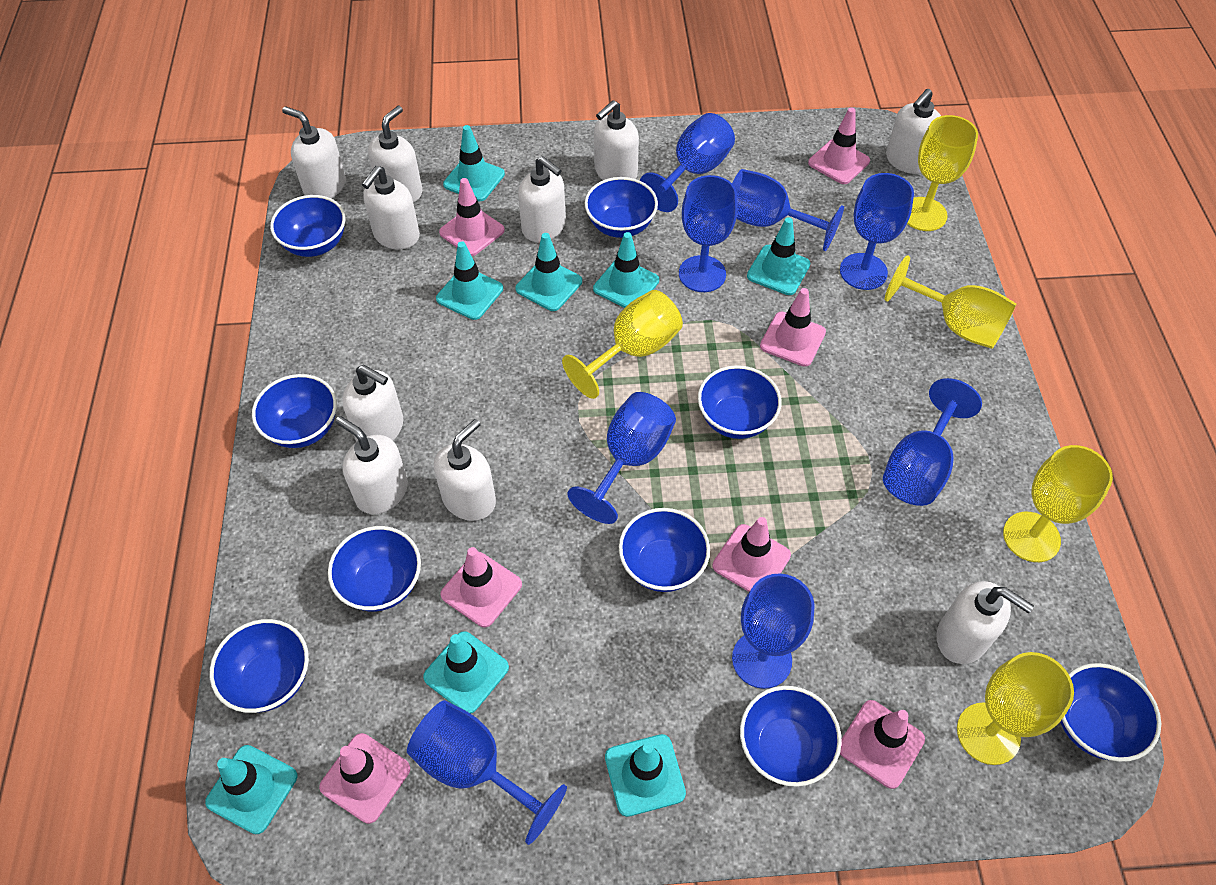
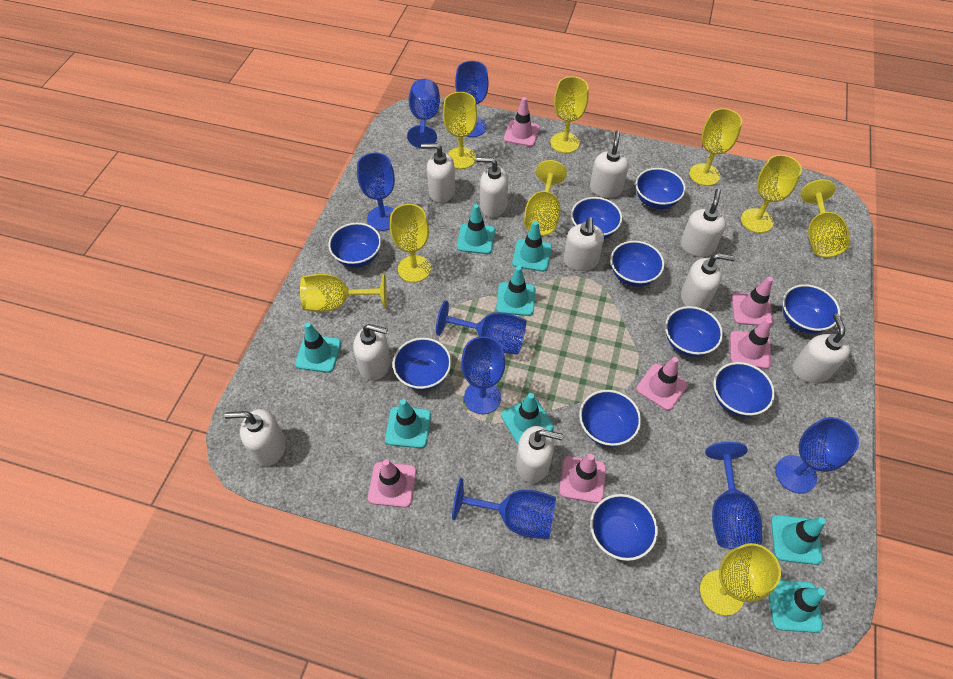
blue bowl: [210,619,309,713] [252,374,337,448] [270,195,345,257] [328,526,421,612] [585,177,658,238] [619,508,710,592] [698,365,782,439] [740,686,842,787] [1060,663,1161,762] = 9 -> [328,223,381,268] [393,338,451,391] [571,197,622,239] [579,390,641,447] [590,494,658,561] [611,241,664,287] [635,168,686,209] [665,306,723,357] [713,362,775,417] [782,284,841,334] = 10
pink traffic cone: [319,733,410,824] [439,178,505,256] [440,547,522,627] [713,517,791,592] [760,288,826,367] [808,108,870,184] [840,700,925,789] = 7 -> [368,459,416,508] [504,97,540,147] [559,454,606,503] [636,357,688,411] [730,318,772,369] [731,277,773,326] = 6
yellow goblet: [562,290,683,399] [885,255,1016,349] [907,115,978,231] [957,652,1074,765] [1003,445,1113,562] = 5 -> [300,274,387,312] [390,204,431,283] [443,92,477,169] [524,160,567,235] [550,76,589,153] [689,108,742,186] [700,543,781,616] [741,155,802,233] [800,179,850,257] = 9

